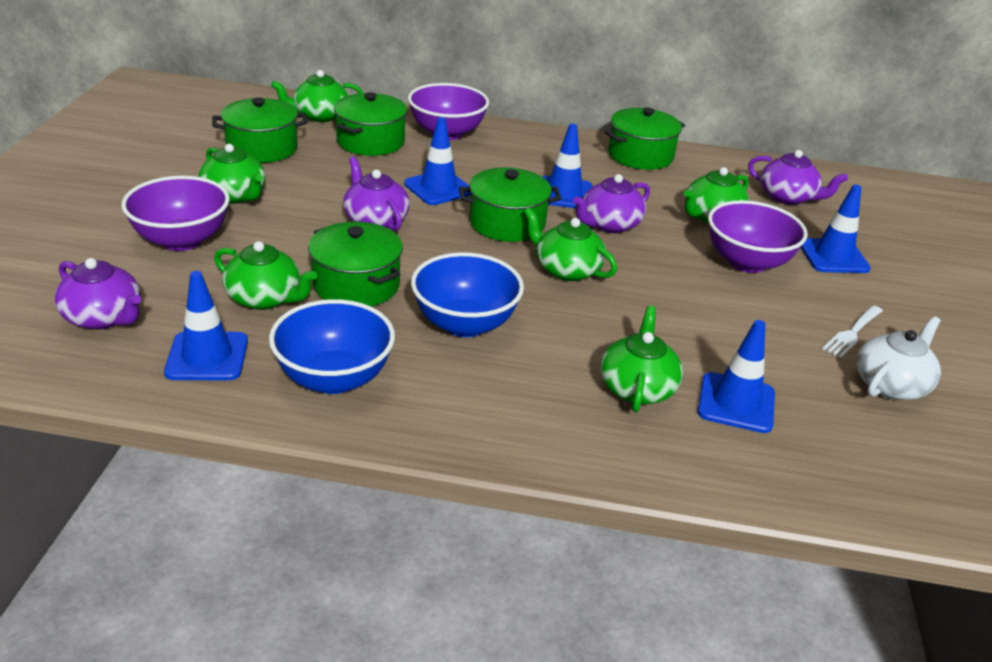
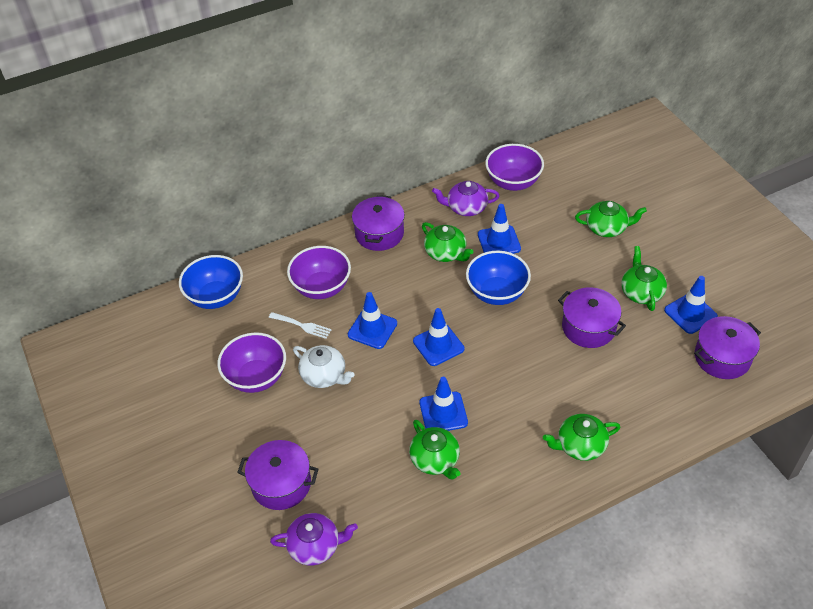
green pot: [212,98,307,163] [308,222,403,306] [334,92,407,156] [459,167,562,242] [605,108,685,170] = 5 -> none = 0
green teapot: [199,144,265,204] [214,241,317,310] [271,70,363,122] [524,207,617,281] [600,306,683,412] [684,167,749,223] = 6 -> [409,420,460,480] [422,222,473,262] [543,414,620,461] [575,201,647,237] [621,246,667,311] = 5
purple pot: none = 0 -> [237,440,318,510] [352,195,405,251] [558,288,626,348] [694,316,761,379] = 4
purple teapot: [55,258,141,330] [343,157,410,231] [573,174,650,233] [748,150,848,205] = 4 -> [270,513,358,566] [432,181,499,216] = 2

